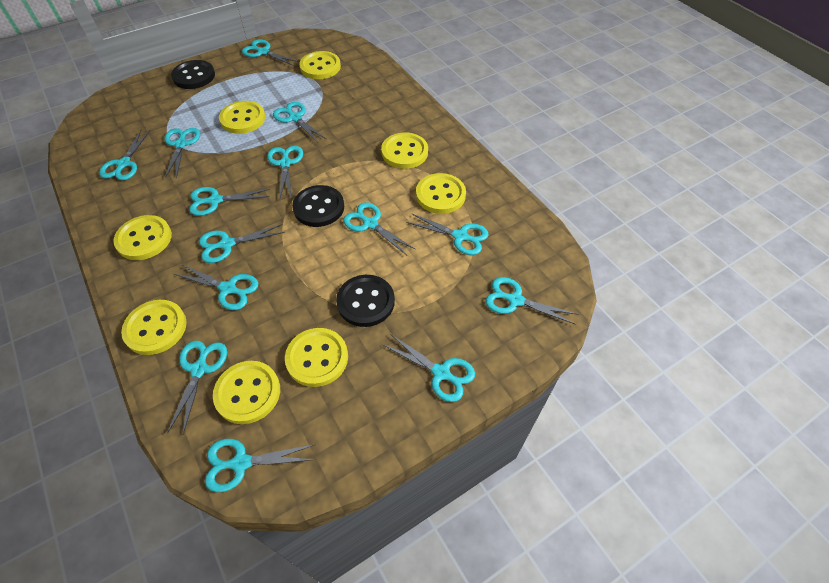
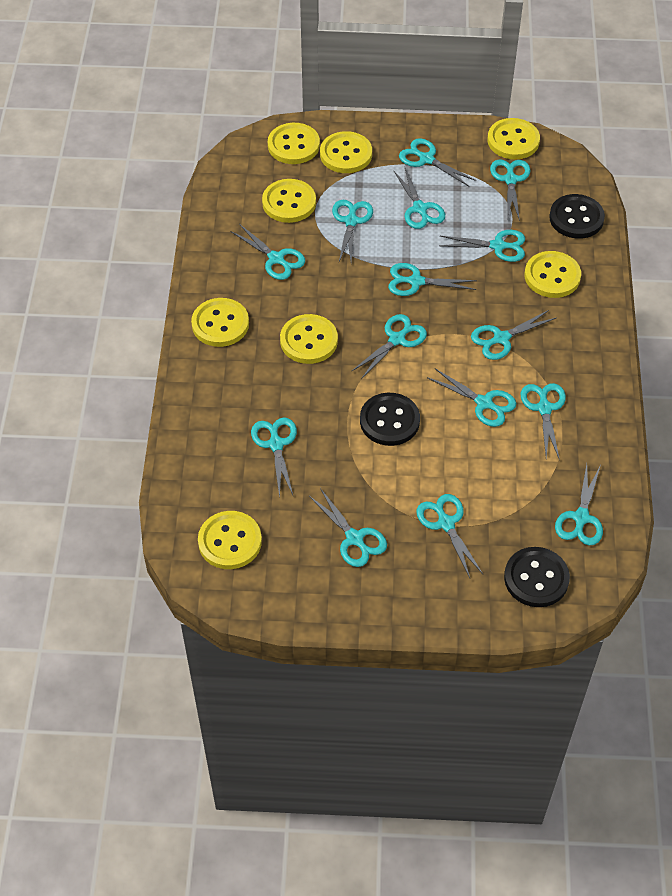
turquoise scissors: [99,130,151,180] [165,128,200,179] [167,341,227,434] [174,264,259,310] [189,187,270,216] [199,224,285,263] [205,439,316,492] [242,39,299,66] [267,146,303,198] [273,102,326,143] [343,203,415,255] [382,334,475,402] [406,213,488,255] [485,277,578,325] = 14 -> [230,224,305,280] [251,417,297,498] [309,488,387,567] [332,200,373,261] [352,314,427,379] [388,263,477,296] [393,168,445,229] [399,138,476,186] [416,494,483,578] [427,368,516,427] [440,230,525,262] [471,310,556,360] [490,160,530,221] [521,383,566,460] [555,464,603,545] = 15

